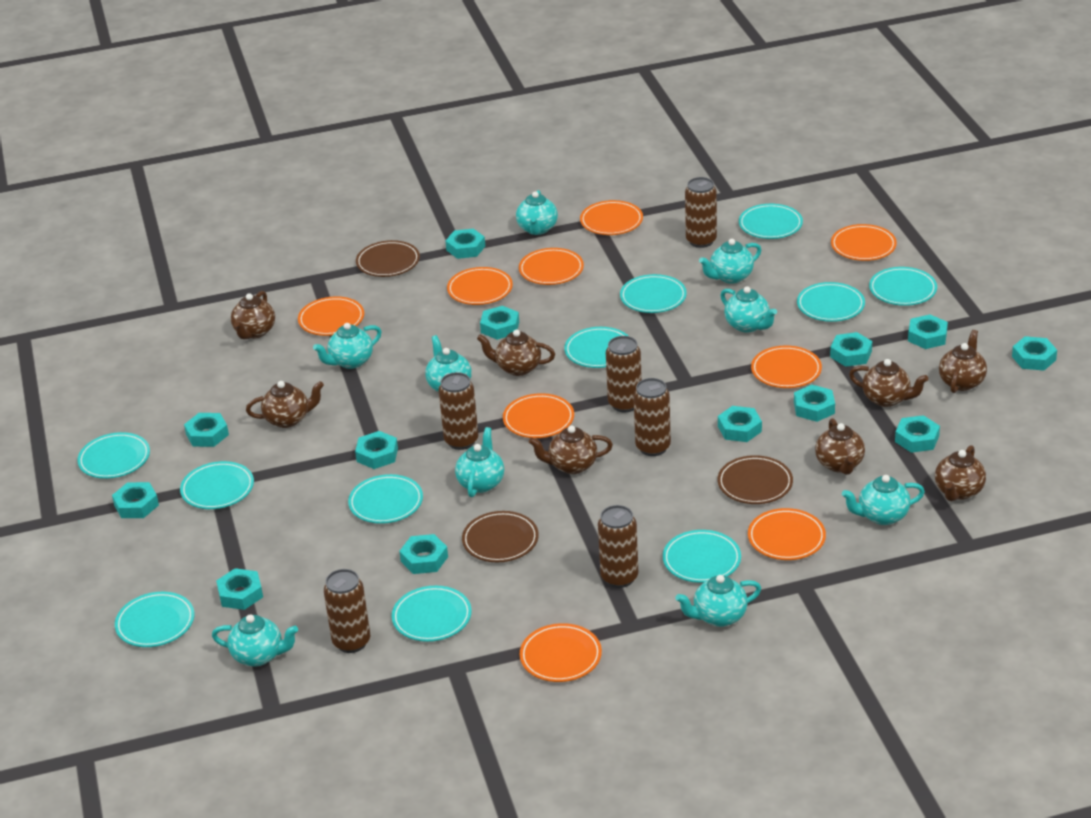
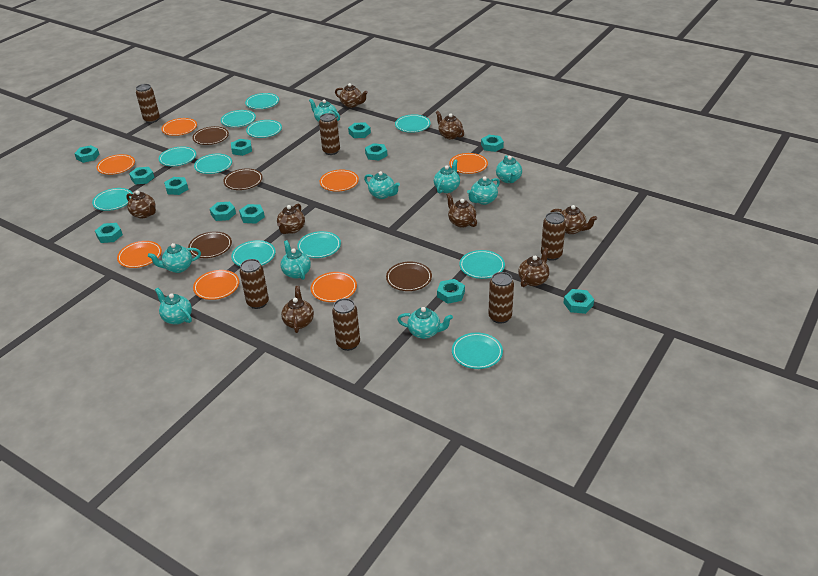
brown plate: [356,240,420,277] [462,511,539,562] [718,455,793,504] = 3 -> [188,231,232,258] [192,126,229,145] [223,168,263,190] [386,262,432,291] = 4
orange plate: [298,296,364,336] [447,267,513,305] [503,393,574,438] [519,248,584,285] [520,623,602,682] [580,200,643,235] [748,508,826,560] [751,346,822,388] [831,224,897,261] = 9 -> [96,154,135,175] [117,241,162,268] [161,118,197,136] [193,270,239,300] [311,272,357,302] [320,170,359,192] [449,153,488,174] = 7
turquoise nut: [112,482,159,518] [184,413,229,447] [216,568,263,610] [355,431,398,469] [399,534,448,574] [445,229,485,259] [480,306,519,340] [718,406,762,442] [794,385,835,422] [830,332,872,367] [895,415,940,453] [908,314,948,349] [1012,336,1057,371] = 13 -> [74,145,100,163] [95,223,123,243] [129,167,155,184] [164,177,188,195] [210,202,236,221] [231,139,252,156] [239,204,265,223] [348,122,371,138] [365,143,388,161] [437,279,465,304] [481,135,504,152] [563,289,594,314] = 12

